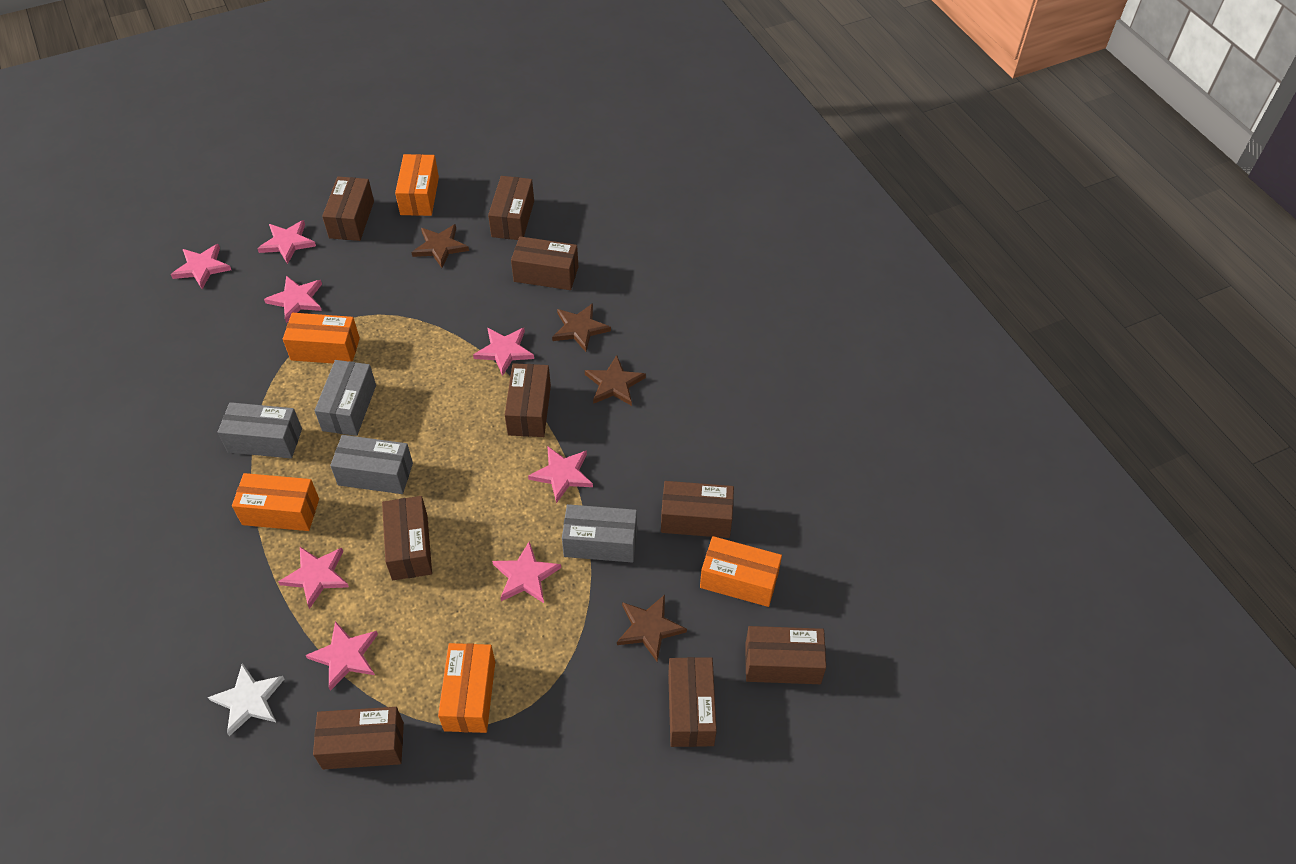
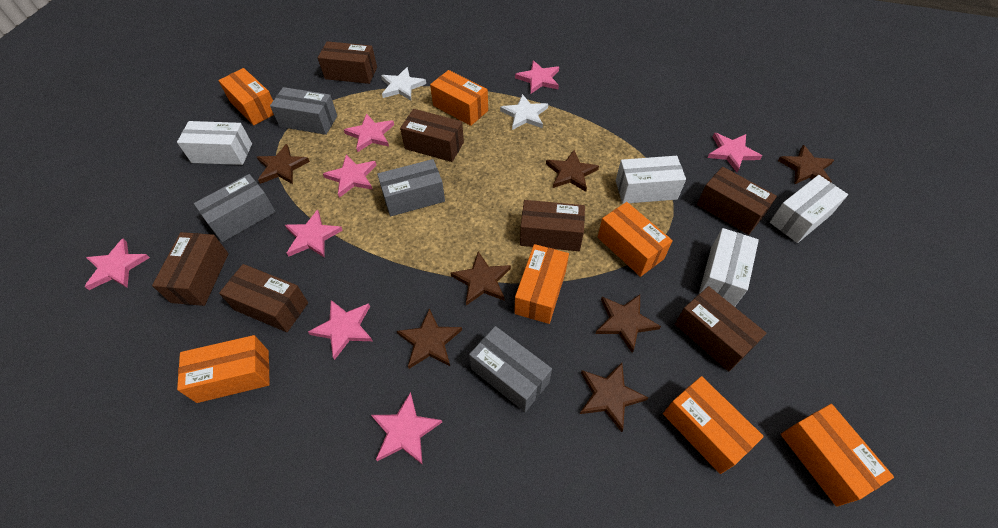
brown box: [313,707,404,769] [322,177,374,241] [382,496,432,580] [488,176,534,240] [505,363,551,437] [511,236,578,290] [661,481,734,538] [668,657,717,747] [745,626,826,684] = 9 -> [152,232,229,306] [219,264,308,332] [318,41,377,84] [400,109,464,162] [520,200,585,251] [675,286,767,372] [697,167,777,235] = 7
brown star: [411,224,469,268] [552,303,611,352] [585,355,646,406] [617,595,687,662] = 4 -> [257,144,310,184] [397,308,462,369] [451,252,511,305] [546,150,599,192] [580,363,648,432] [595,294,661,353] [778,145,834,184] = 7
orange box: [232,473,319,531] [283,313,360,364] [395,154,439,216] [438,643,495,733] [700,536,782,607] = 5 -> [177,335,270,403] [218,68,274,125] [430,70,488,126] [514,244,569,324] [597,202,673,277] [663,376,764,474] [780,404,894,507] = 7
white box: none = 0 -> [177,121,252,165] [616,156,686,204] [699,228,759,307] [770,175,848,243] = 4
white star: [208,663,284,736] = 1 -> [381,67,426,101] [500,94,548,130] = 2

